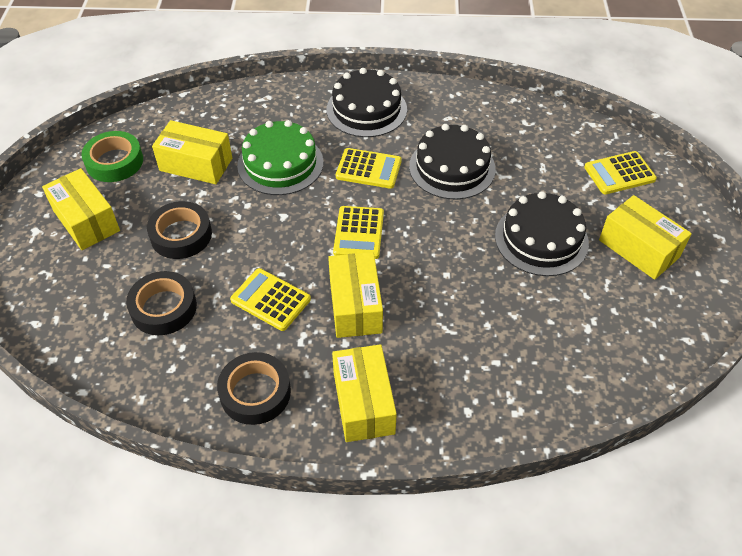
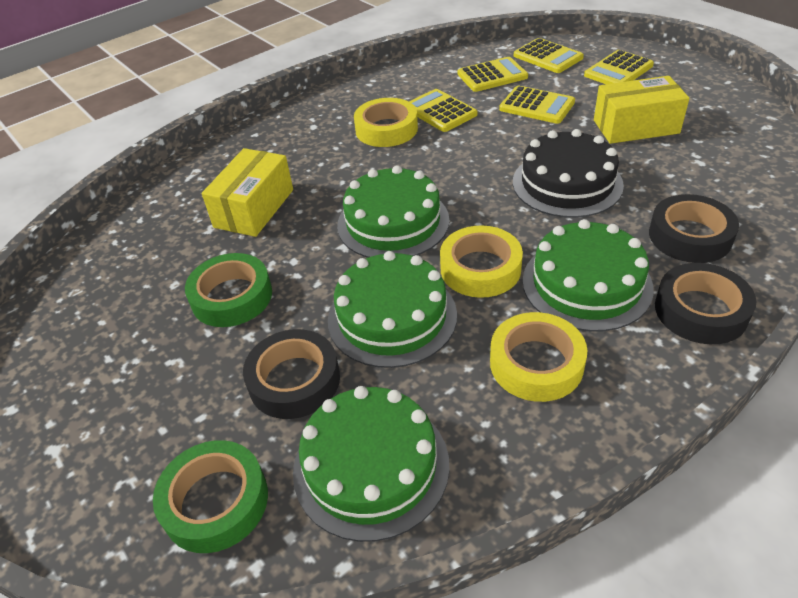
black cake: [327,68,407,137] [409,124,496,199] [495,191,589,276] = 3 -> [513,129,624,218] = 1
green cake: [237,120,324,195] = 1 -> [293,386,449,542] [328,251,457,368] [337,165,449,258] [522,219,654,332] = 4
green tape: [81,131,143,182] = 1 -> [153,440,268,553] [185,253,272,327] = 2
yellow box: [42,168,120,250] [152,120,232,184] [328,252,383,338] [332,344,397,442] [599,195,692,280] = 5 -> [202,148,293,237] [594,76,690,144] = 2
yellow calculator: [230,268,311,331] [333,206,384,259] [336,148,402,189] [584,151,657,194] = 4 -> [409,89,477,132] [458,57,528,92] [499,86,575,124] [514,38,584,73] [584,50,654,84] = 5
yellow tape: none = 0 -> [354,98,418,147] [440,225,523,298] [490,312,587,402] = 3

